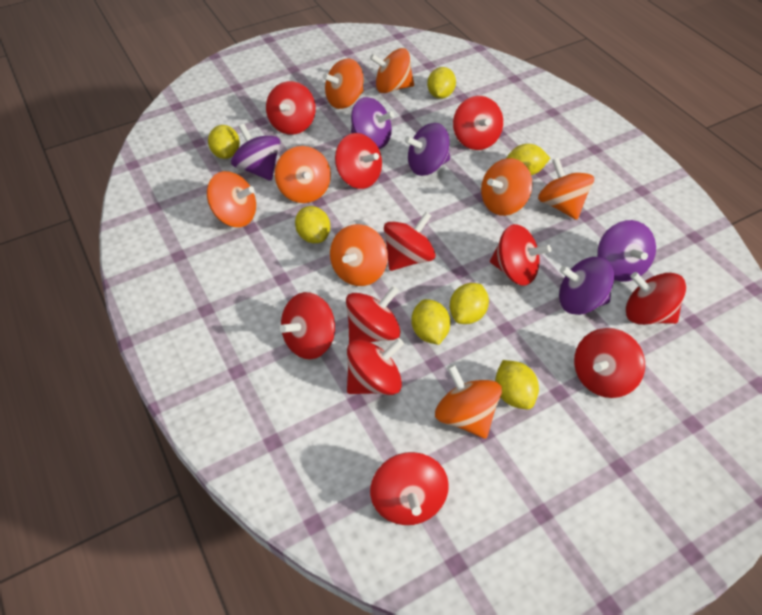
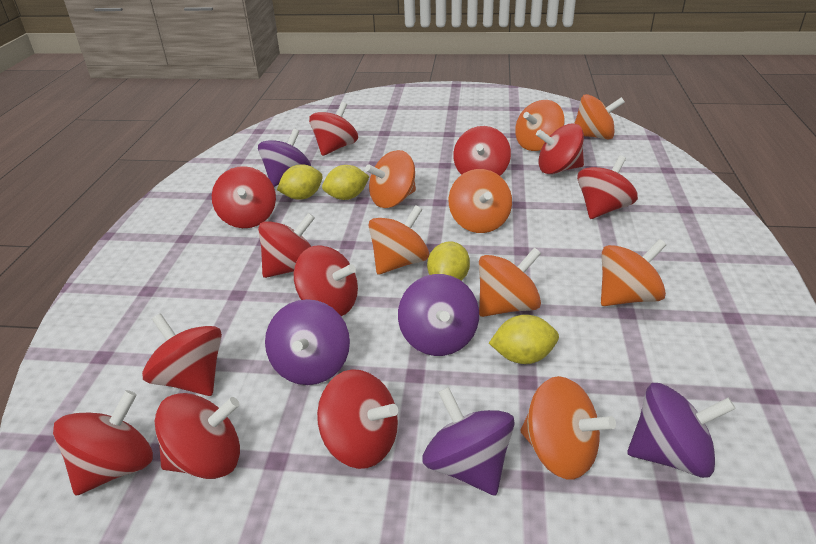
yellow lemon: [208,125,240,159] [295,206,330,243] [411,299,450,345] [427,67,456,99] [450,283,489,324] [495,360,539,409] [506,144,550,175] = 7 -> [277,164,323,200] [322,165,370,200] [427,241,470,281] [489,315,559,364] = 4

